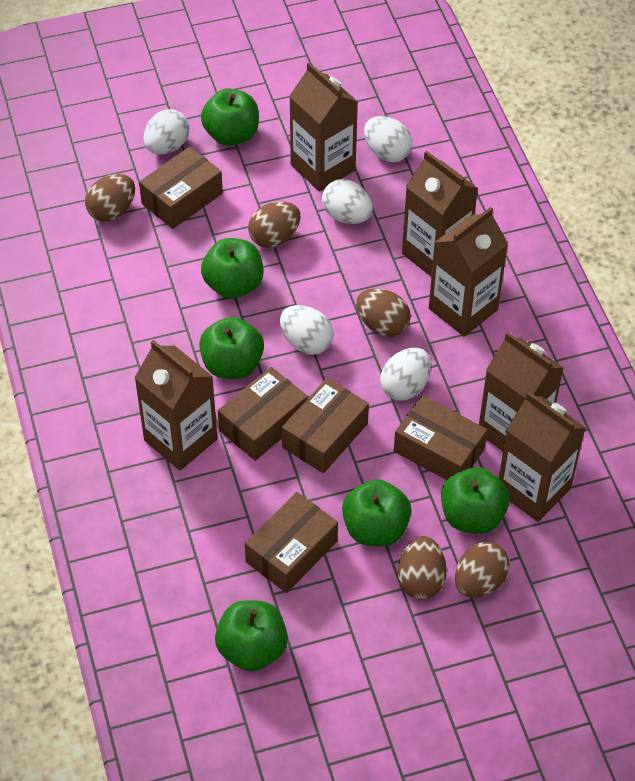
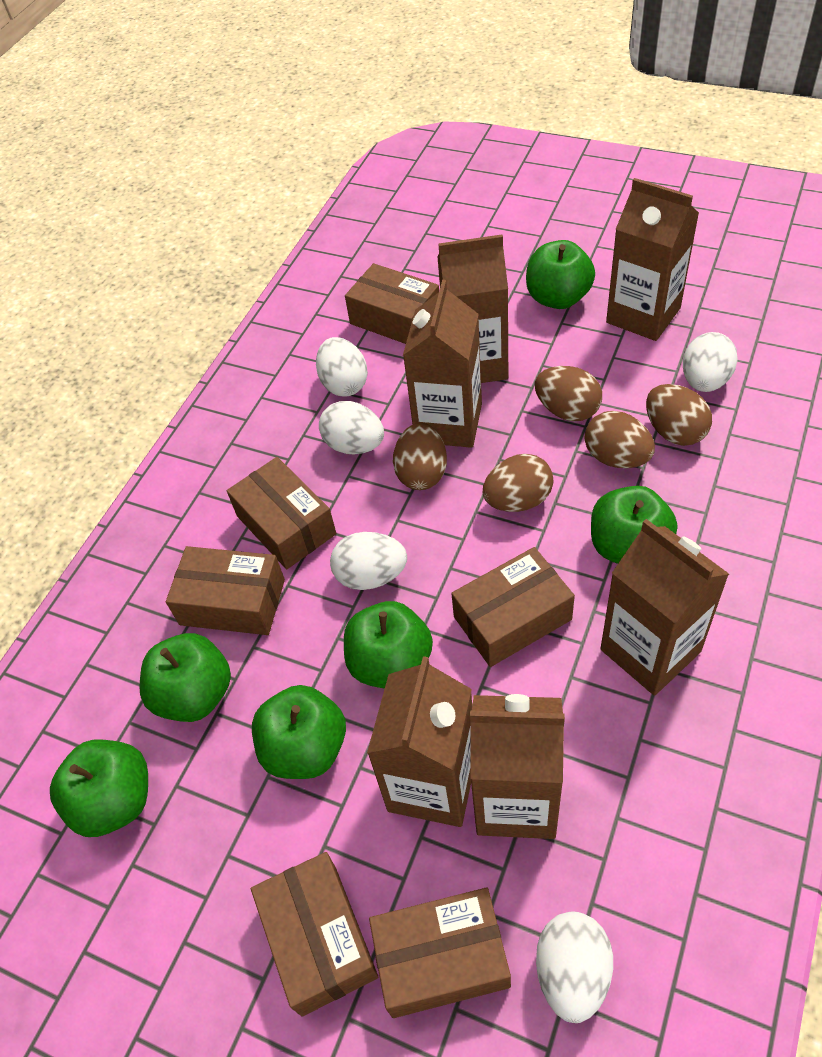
brown box: [139,147,223,229] [218,367,308,461] [245,492,338,593] [282,378,369,473] [394,395,487,480] = 5 -> [166,546,285,635] [227,457,336,569] [251,852,378,1016] [345,263,439,344] [369,888,511,1018] [451,547,575,667] = 6

